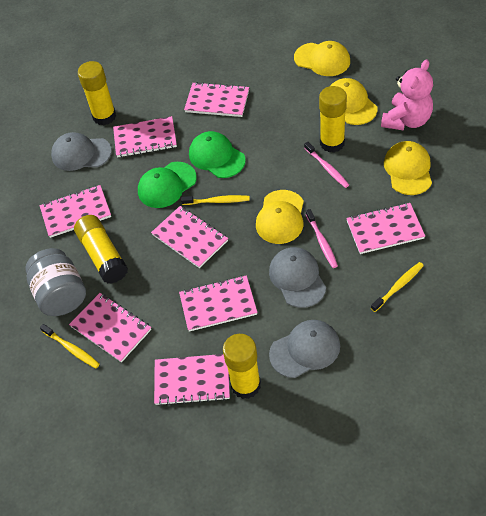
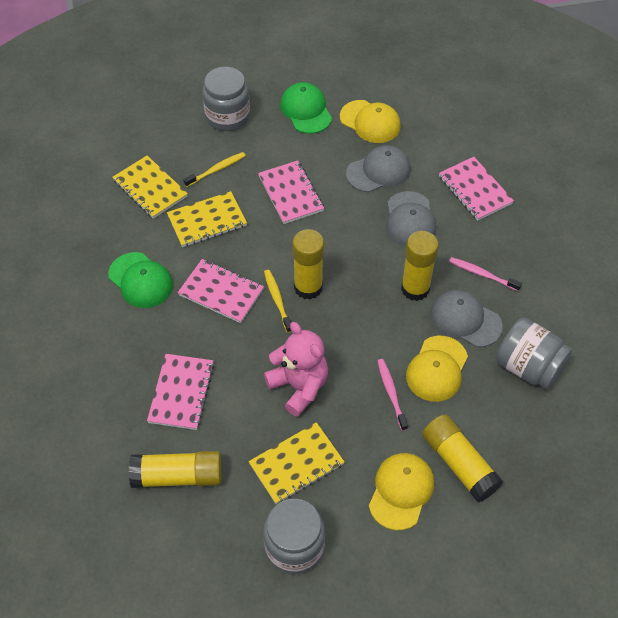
grey jar: [25,248,86,316] = 1 -> [202,67,250,131] [263,499,325,575] [495,318,572,389] = 3
pink notebook: [40,185,111,238] [69,293,151,363] [113,116,177,157] [151,206,228,268] [154,354,230,406] [179,275,258,332] [184,82,249,117] [346,203,425,254] = 8 -> [147,354,214,430] [178,259,264,323] [258,160,324,224] [439,157,514,221] = 4
yellow cap: [256,190,304,244] [294,41,350,76] [330,78,377,125] [384,141,432,195] = 4 -> [340,100,401,143] [369,453,434,530] [406,336,468,402] = 3
yellow notebook: none = 0 -> [112,156,188,219] [167,191,247,247] [248,422,344,504] = 3
yellow toothbrush: [40,324,100,368] [181,195,250,205] [371,262,424,312] = 3 -> [183,152,246,187] [264,270,292,333] = 2

